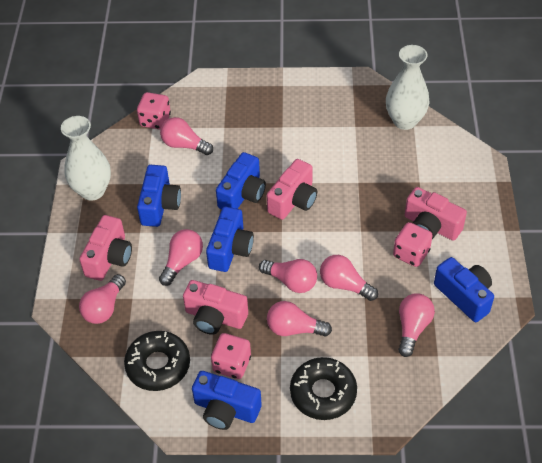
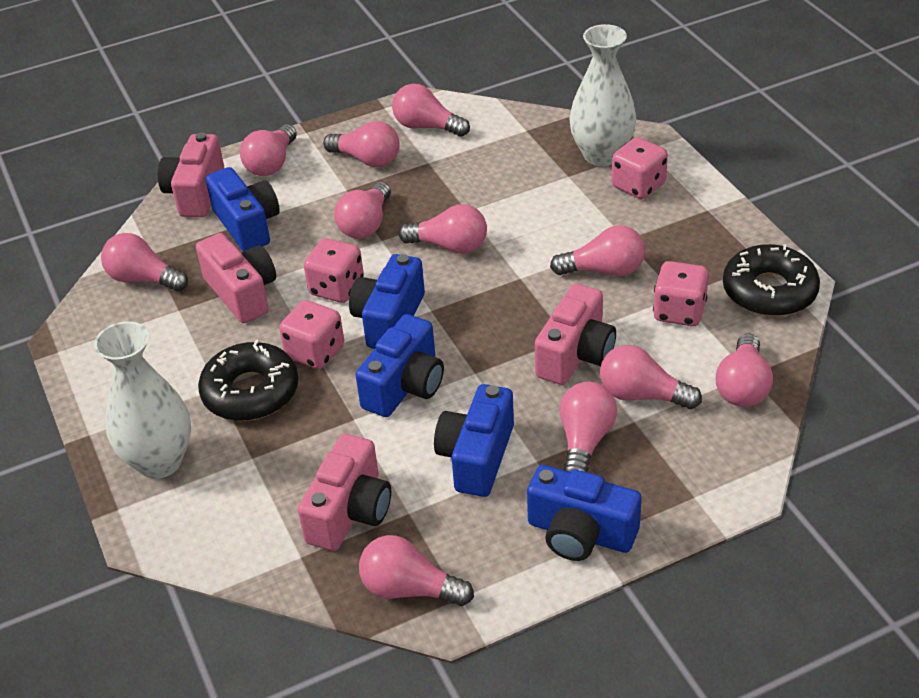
pink dice: [137,92,171,130] [211,333,251,379] [393,222,433,267] = 3 -> [279,300,344,369] [304,238,364,303] [612,137,668,199] [653,261,709,326] = 4
pink light bulb: [79,274,126,324] [159,229,203,286] [160,117,213,155] [259,259,317,293] [267,301,332,337] [320,255,378,301] [398,293,435,357] = 7 -> [101,233,188,292] [240,124,297,176] [323,121,400,167] [334,182,391,239] [359,535,474,606] [392,84,470,137] [399,204,487,254] [550,225,645,276] [560,382,617,472] [600,345,702,409] [716,334,773,407] = 11

